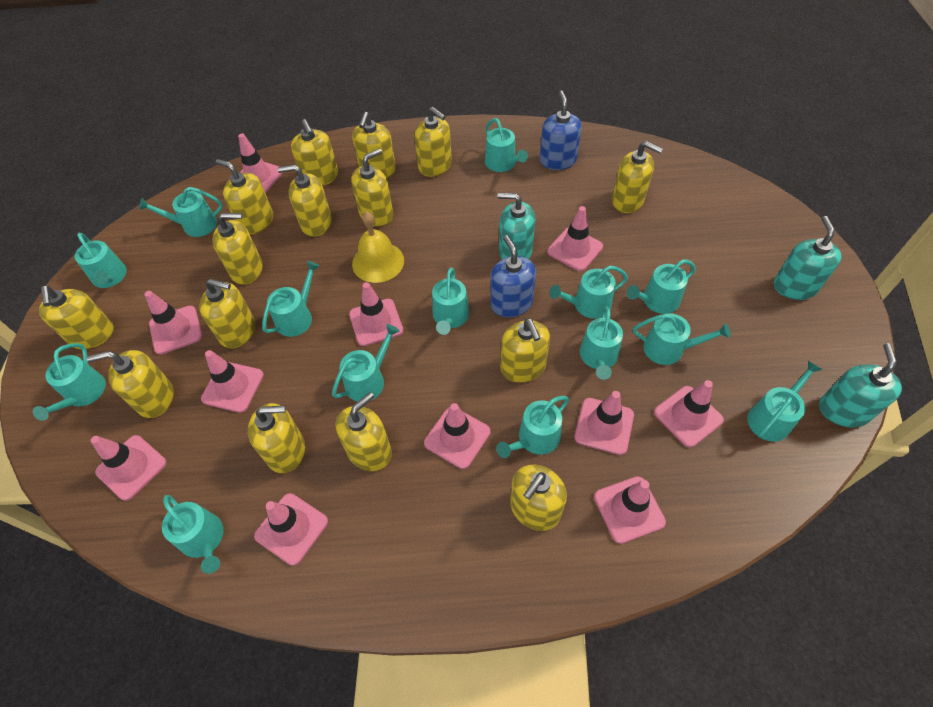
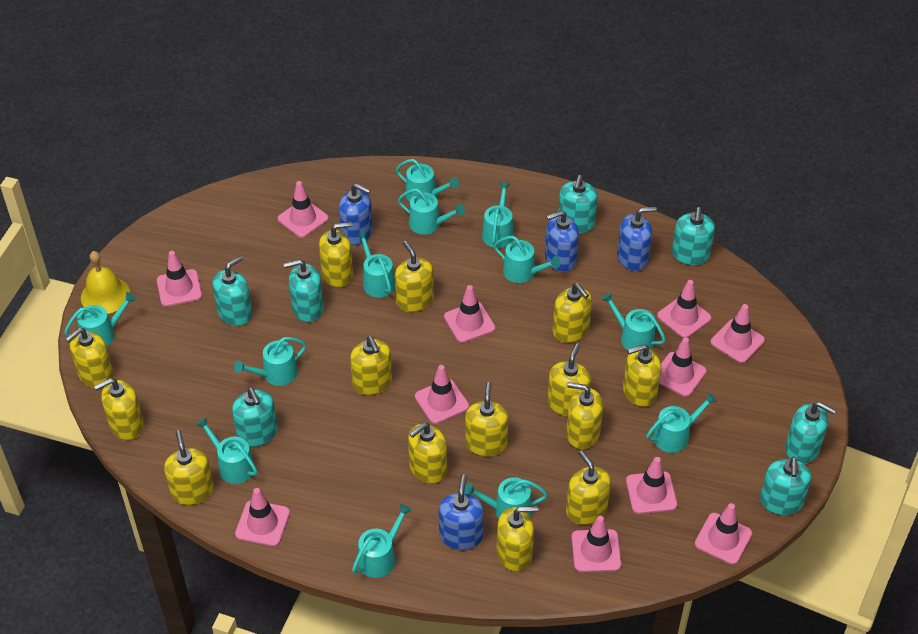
blue soap dispenser: [490,235,536,317] [540,91,582,170] = 2 -> [339,184,373,245] [439,474,484,550] [545,210,579,272] [617,207,657,271] = 4
turquoise soap dispenser: [498,193,535,259] [774,216,842,300] [819,343,902,428] = 3 -> [212,256,253,326] [232,387,278,447] [284,259,324,322] [558,175,598,233] [672,207,715,265] [760,457,811,515] [785,402,836,464] = 7
turquoise watering can: [33,343,106,421] [75,233,127,288] [139,187,223,237] [162,495,223,574] [262,261,320,337] [332,324,399,402] [432,268,469,335] [485,118,528,172] [497,396,569,458] [549,266,628,319] [580,307,623,380] [627,260,696,314] [633,313,731,365] [747,361,823,442] = 14 -> [64,292,136,346] [196,417,258,484] [234,337,306,386] [352,504,412,578] [356,231,395,298] [396,159,459,202] [398,188,465,235] [464,477,548,519] [482,182,514,248] [494,236,561,283] [601,292,666,350] [646,393,717,453] = 12
yellow soap dispenser: [39,286,114,349] [86,350,174,418] [199,279,255,348] [213,213,263,285] [216,159,273,234] [248,403,305,473] [278,165,332,237] [291,119,338,186] [335,392,392,471] [351,148,393,227] [352,112,396,178] [415,107,452,177] [500,318,550,383] [510,465,567,531] [612,141,663,213] = 15 -> [66,328,114,388] [94,378,144,440] [164,430,214,505] [319,222,353,287] [350,336,392,395] [395,241,434,312] [408,422,447,484] [465,382,509,456] [496,506,538,571] [547,343,591,416] [553,283,592,343] [566,382,603,449] [566,450,611,525] [623,344,661,407] = 14

